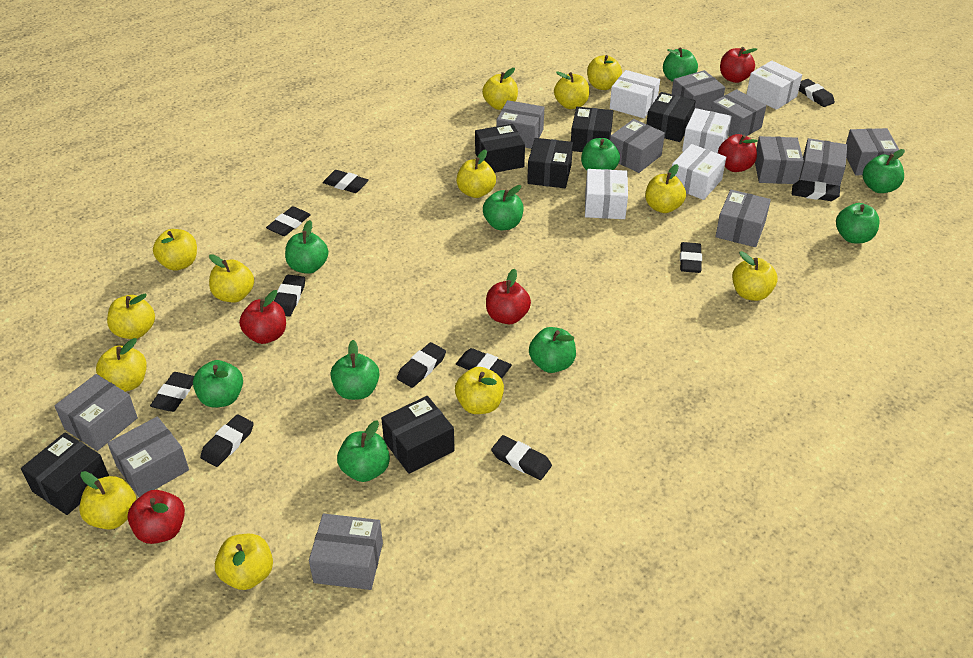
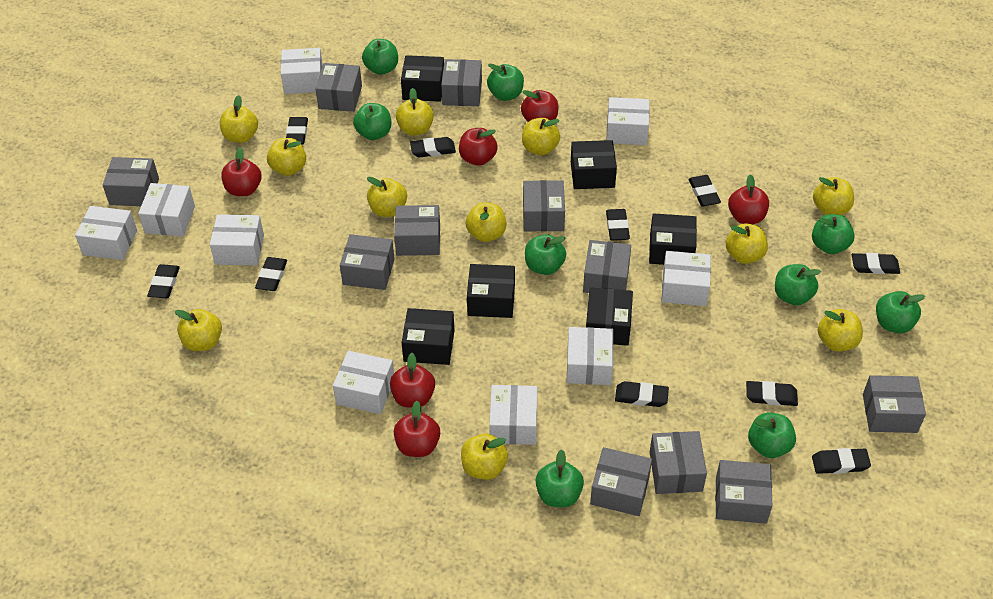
black eraser: [150,372,194,412] [200,414,254,467] [266,206,310,236] [274,275,305,317] [323,170,369,193] [397,342,446,388] [456,348,512,379] [491,435,552,480] [680,242,702,273] [792,180,840,201] [799,79,835,107] = 11 -> [147,264,180,298] [255,257,287,291] [286,117,308,145] [410,137,456,158] [606,209,630,240] [615,381,669,407] [688,175,721,207] [746,381,798,406] [812,448,871,474] [852,253,900,274] = 10
green apple: [193,360,243,407] [285,220,328,274] [331,340,380,400] [337,420,390,482] [483,185,524,230] [529,327,576,373] [581,138,620,170] [663,48,698,82] [836,203,880,244] [863,149,905,193] = 10 -> [353,103,391,140] [362,39,398,75] [487,64,524,101] [525,234,566,275] [536,449,584,507] [748,413,796,458] [775,264,821,305] [812,214,855,254] [876,291,925,333] = 9
red apple: [127,490,185,544] [239,290,286,344] [486,269,531,324] [718,134,758,172] [720,47,757,83] = 5 -> [221,147,261,196] [390,353,435,408] [394,401,440,457] [459,128,498,166] [521,90,558,122] [728,174,769,224] = 6
white box: [585,169,628,219] [610,70,660,118] [672,144,726,200] [682,108,732,153] [747,61,802,110] = 5 -> [75,206,137,260] [138,183,195,237] [210,214,264,266] [281,48,323,94] [333,351,394,414] [489,385,537,445] [567,327,613,385] [606,97,649,145] [661,251,711,306] = 9
yellow apple: [79,471,137,530] [96,338,147,392] [107,294,155,339] [153,229,197,271] [209,254,254,303] [215,534,273,590] [455,367,504,414] [456,149,496,198] [482,68,518,110] [554,71,589,109] [587,55,622,90] [645,164,686,213] [732,251,778,301] = 13 -> [175,309,222,351] [220,95,258,143] [267,138,306,176] [367,177,407,217] [396,88,434,135] [461,434,508,480] [466,202,506,242] [522,118,560,155] [726,223,768,264] [813,177,854,215] [818,309,863,352] = 11

